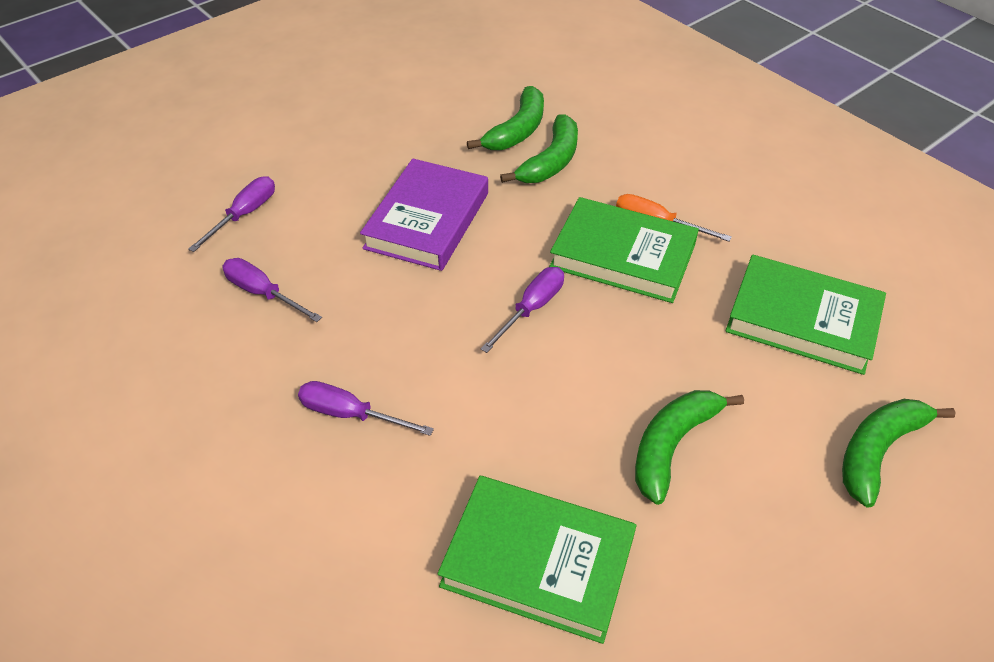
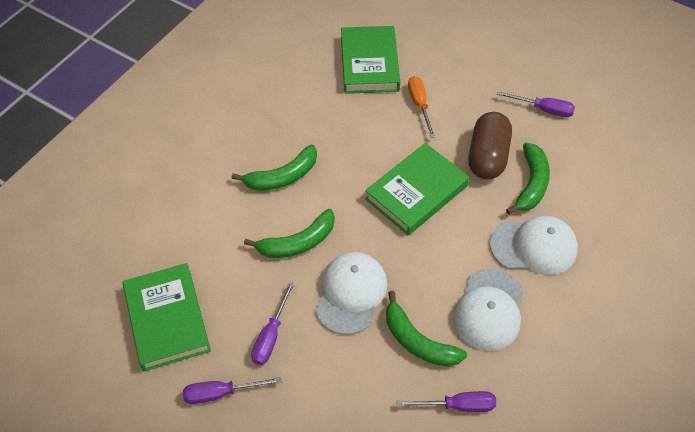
brown capsule: none = 0 -> [469,112,512,179] = 1
purple book: [360,159,488,271] = 1 -> none = 0
white cap: none = 0 -> [315,252,387,335] [453,268,524,351] [490,216,578,275] = 3

